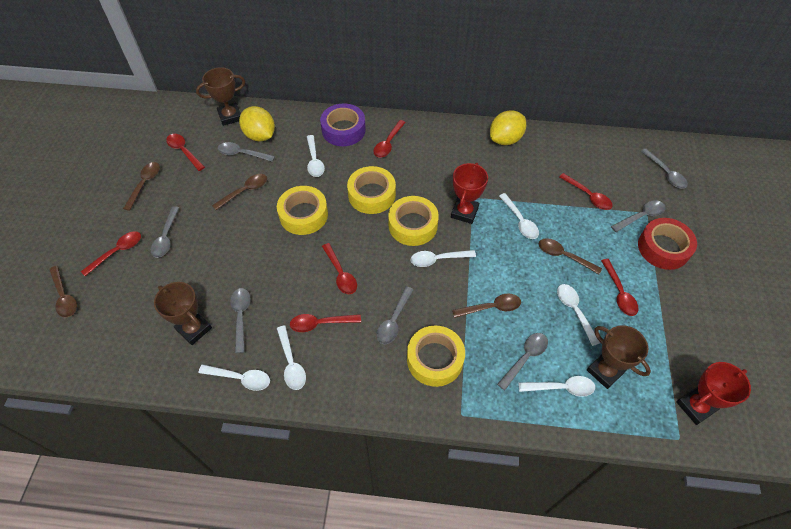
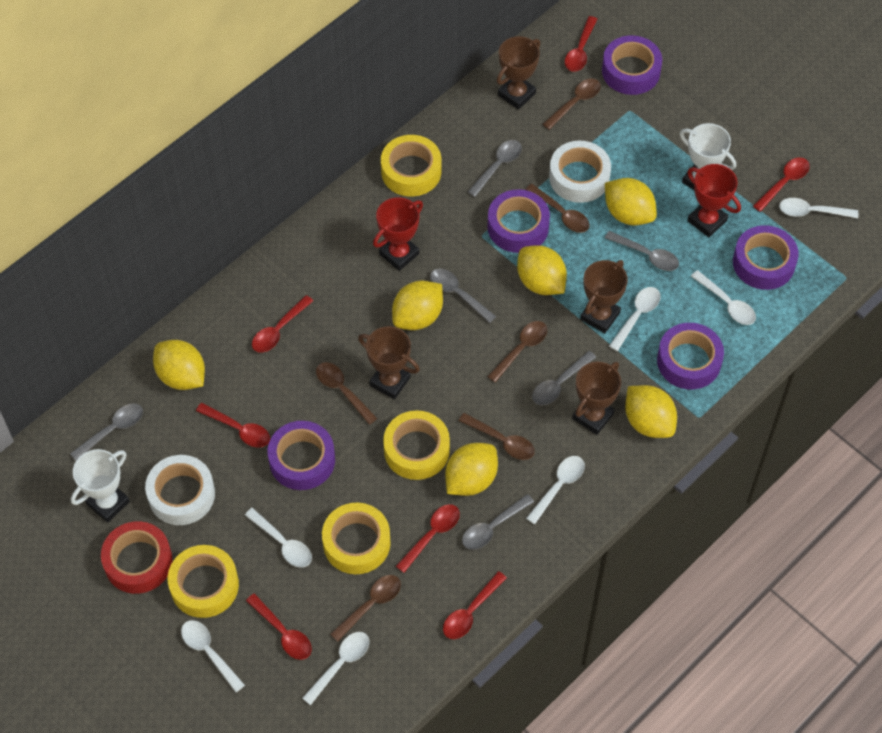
brown spoon: [49,266,77,318] [123,162,160,211] [212,174,267,210] [452,293,521,318] [539,238,602,274] = 5 -> [316,362,377,425] [330,575,401,642] [459,413,535,460] [487,321,547,383] [525,184,590,233] [543,78,601,130] = 6
brown trophy: [154,282,212,345] [196,67,245,126] [587,325,651,389] = 3 -> [358,326,420,399] [497,36,540,110] [572,362,621,435] [580,260,628,333] = 4
grey spoon: [151,206,179,258] [218,142,275,162] [230,288,250,353] [376,286,414,344] [497,333,548,390] [611,200,666,232] [641,149,688,189] = 7 -> [70,403,143,461] [430,269,496,323] [462,494,534,550] [468,140,522,197] [532,351,596,405] [605,231,679,271] = 6
purple tape: [320,103,366,146] = 1 -> [268,421,335,490] [487,189,550,253] [602,35,662,95] [657,323,724,389] [733,225,799,290] = 5
white tape: none = 0 -> [145,455,215,525] [549,141,611,203] = 2
white trophy: none = 0 -> [71,449,130,523] [680,123,736,190] = 2
yellow lemon: [239,106,275,142] [490,110,526,145] = 2 -> [153,340,205,390] [392,281,443,330] [445,443,498,496] [517,245,567,295] [605,178,657,226] [625,385,677,438] = 6

